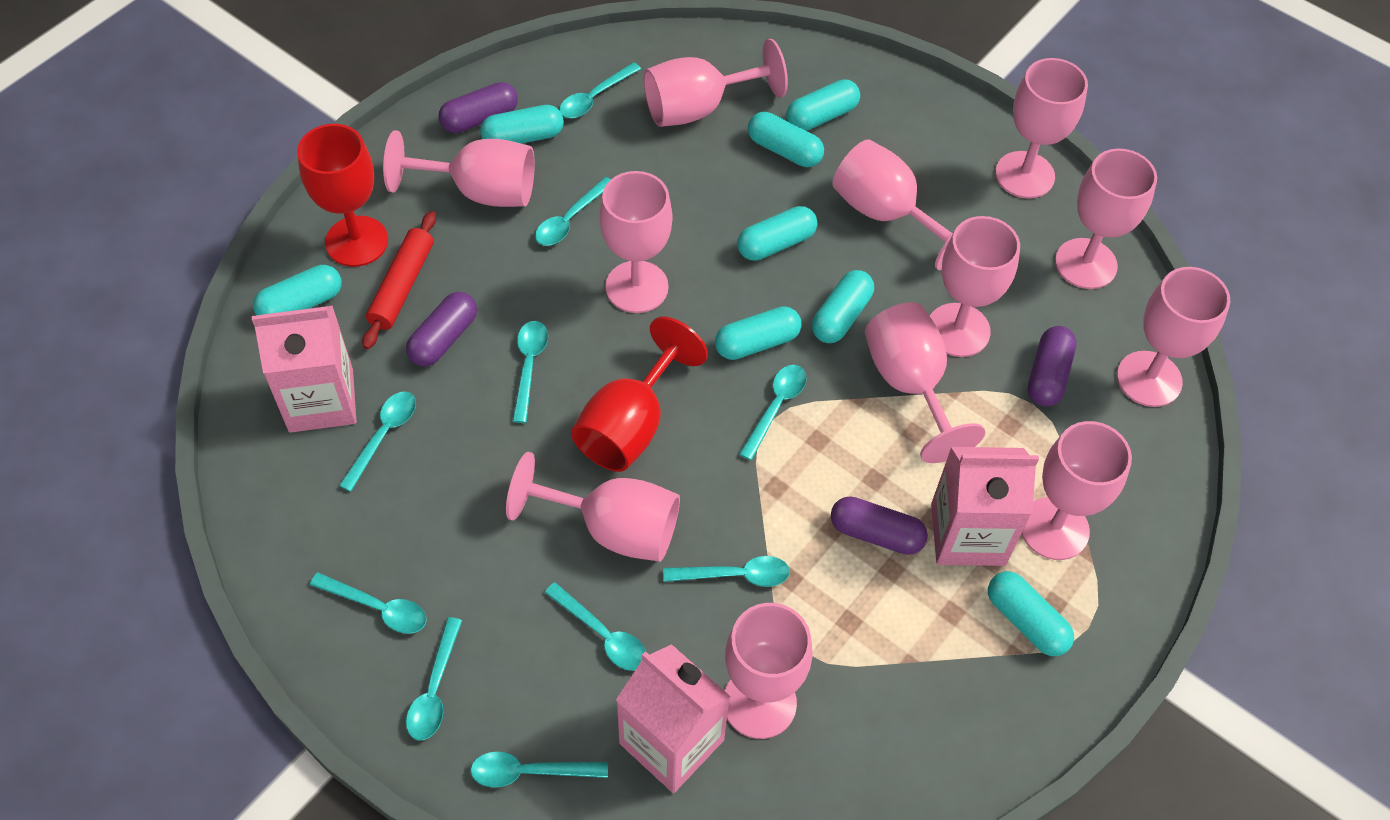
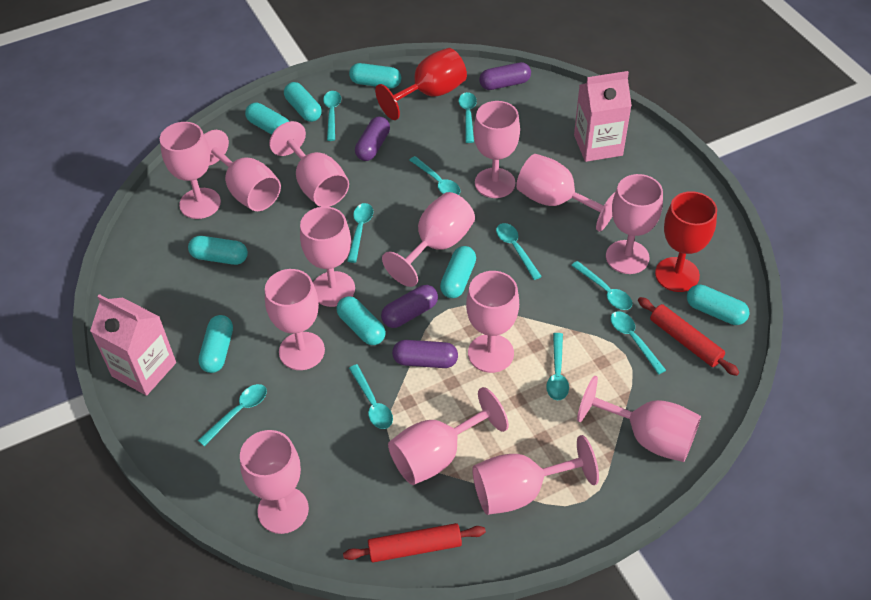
pink carton: [252,306,356,433] [616,644,731,793] [931,447,1039,566] = 3 -> [90,294,176,396] [574,71,632,162] = 2
pink goblet: [383,130,535,207] [506,452,680,562] [600,171,672,313] [644,39,788,127] [724,603,812,739] [833,139,953,270] [865,302,985,463] [930,216,1020,357] [995,58,1088,198] [1022,421,1132,560] [1055,148,1157,289] [1117,267,1230,407] = 12 -> [160,122,221,219] [204,130,281,211] [240,430,309,534] [265,269,325,370] [269,121,349,207] [300,207,355,307] [382,192,475,287] [388,387,509,485] [466,271,519,373] [472,435,599,515] [474,101,520,198] [516,154,615,232] [577,376,701,462] [606,174,663,274] = 14
red rolling pin: [362,211,436,349] = 1 -> [343,523,486,562] [638,297,739,376] = 2

